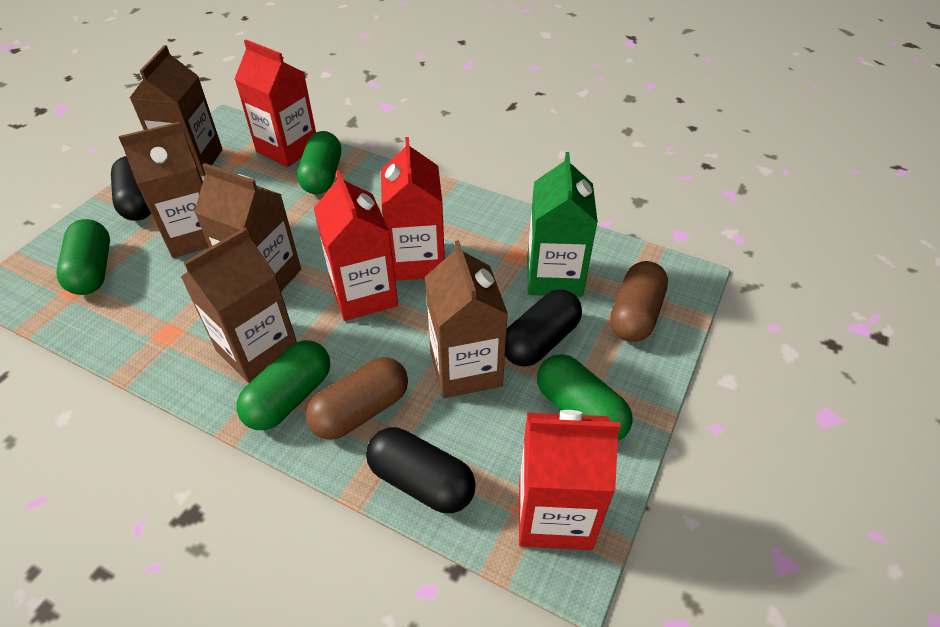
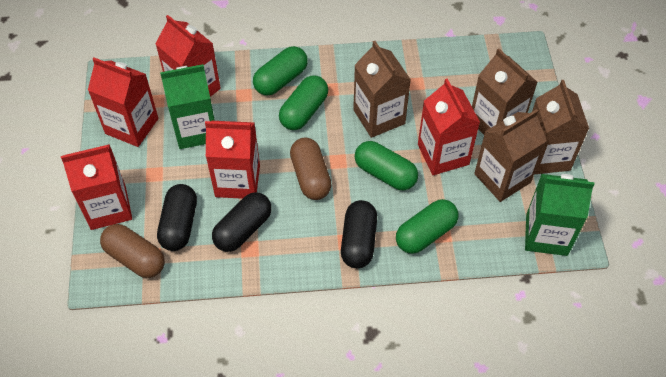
brown carton: [118,122,209,258] [130,45,223,176] [181,228,297,383] [194,163,301,291] [425,240,508,398] = 5 -> [353,41,411,138] [472,48,538,134] [474,109,547,202] [532,80,589,174] = 4
green carton: [527,152,598,297] = 1 -> [160,64,215,149] [525,174,595,256] = 2
red carton: [235,40,316,167] [314,170,398,321] [381,137,445,281] [519,410,621,550] = 4 -> [61,144,132,230] [88,58,158,147] [155,15,221,97] [205,121,260,199] [418,79,480,175] = 5

